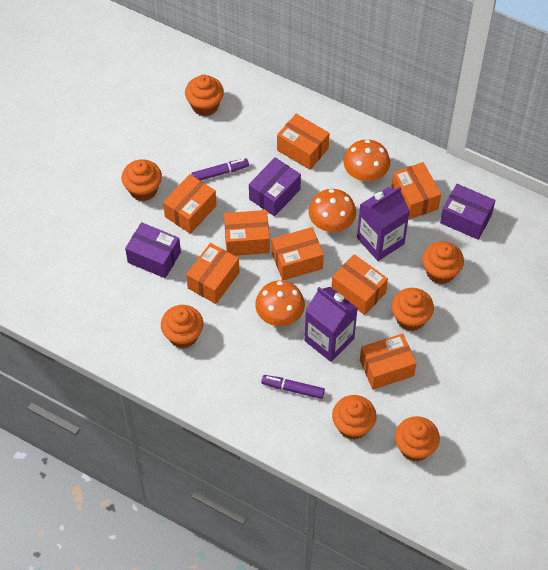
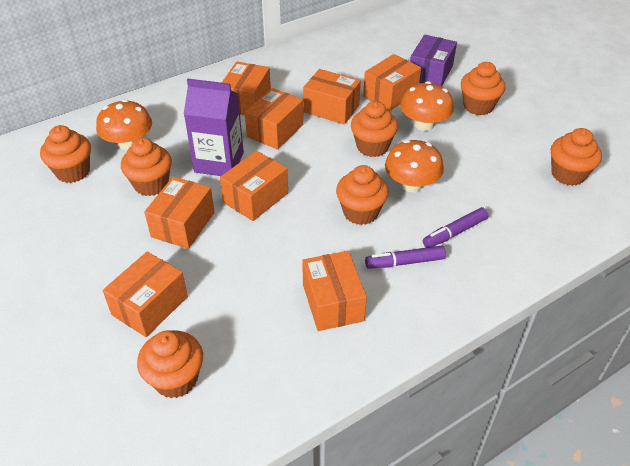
purple box: [125,222,181,278] [249,157,301,216] [440,184,495,240] = 3 -> [410,35,457,86] = 1
purple carton: [305,287,358,362] [357,187,410,261] = 2 -> [184,79,244,176] = 1

